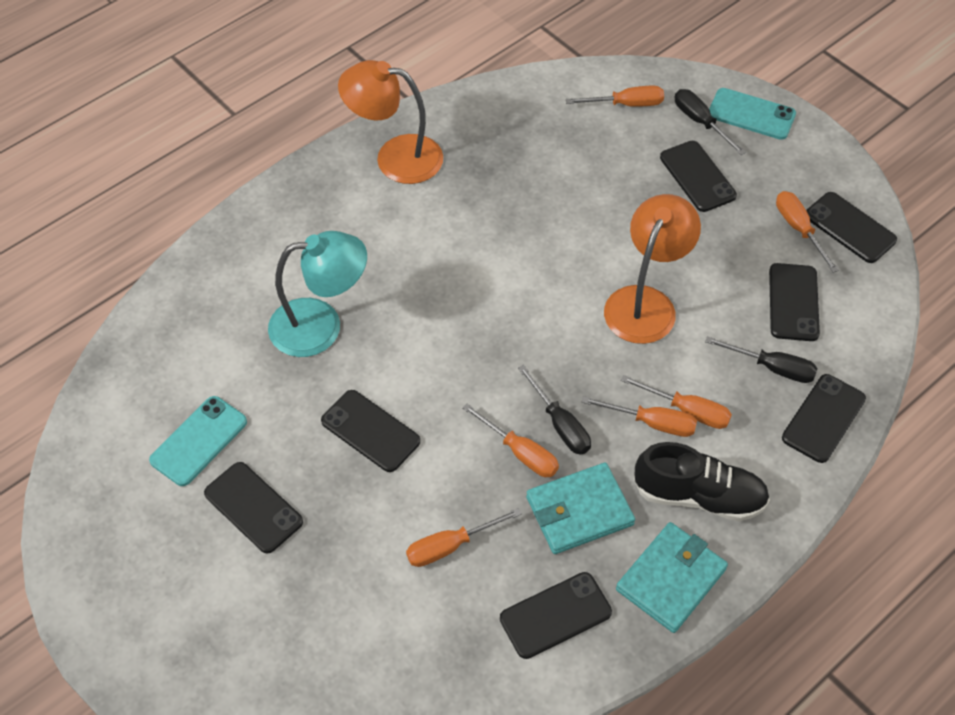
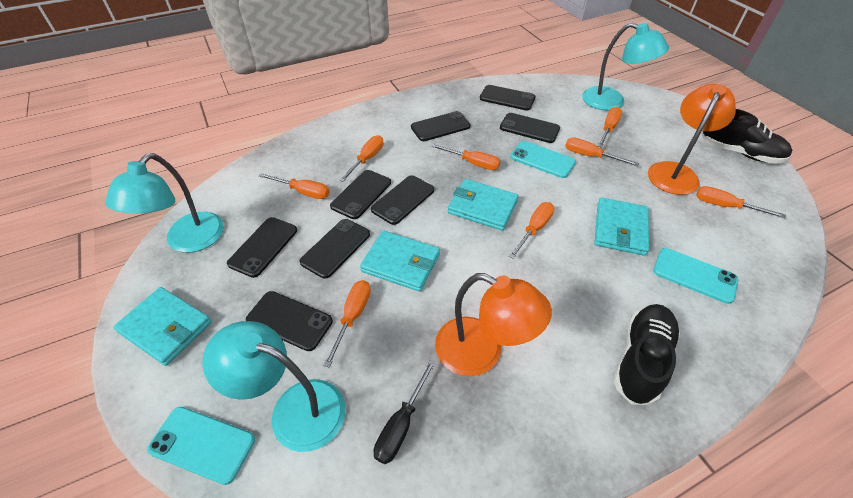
black phone: [204,462,303,554] [321,390,420,472] [500,572,612,659] [660,141,737,212] [769,263,820,341] [782,374,866,463] [806,192,897,263] = 7 -> [227,217,297,278] [246,291,333,351] [299,219,370,279] [330,170,391,219] [371,175,434,225] [411,111,471,141] [480,85,535,110] [500,113,560,143] = 8
black screwdriver: [518,365,591,455] [675,89,746,155] [705,336,817,383] = 3 -> [374,360,436,464] = 1
black shoe: [634,442,770,521] = 1 -> [614,304,680,405] [701,109,792,164] = 2
orange screwdriver: [406,508,522,567] [462,403,559,477] [566,86,664,107] [582,396,697,437] [621,375,732,429] [776,191,839,273] = 6 -> [259,173,330,199] [323,280,371,368] [339,135,383,182] [431,144,500,170] [509,202,555,259] [565,137,639,166] [598,107,622,147] [696,186,786,218] = 8
turquoise lamp: [268,231,367,357] = 1 -> [105,153,224,253] [202,321,346,452] [582,23,669,111] = 3
turquoise phone: [149,396,247,486] [709,88,796,140] = 2 -> [147,407,255,485] [510,141,576,178] [653,248,739,304] = 3
turquoise wallet: [526,463,635,554] [616,522,728,633] = 2 -> [113,287,212,366] [360,230,440,292] [448,179,519,231] [594,198,649,256] = 4

